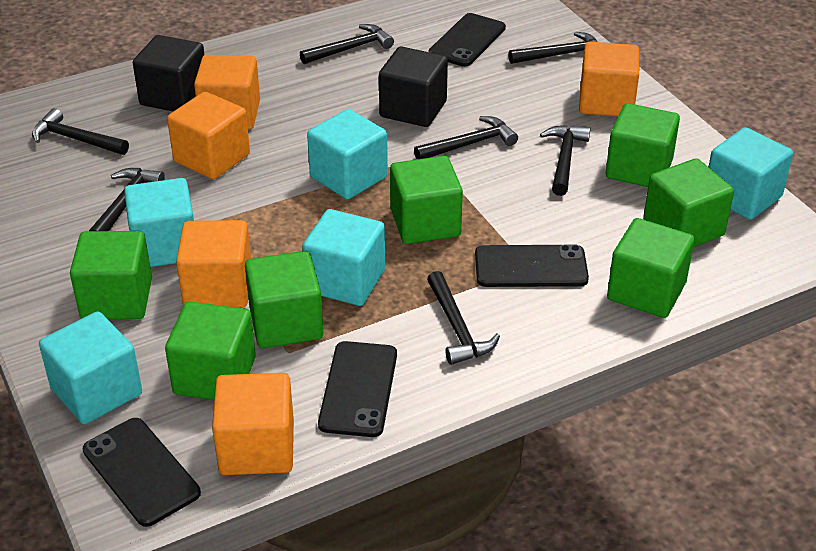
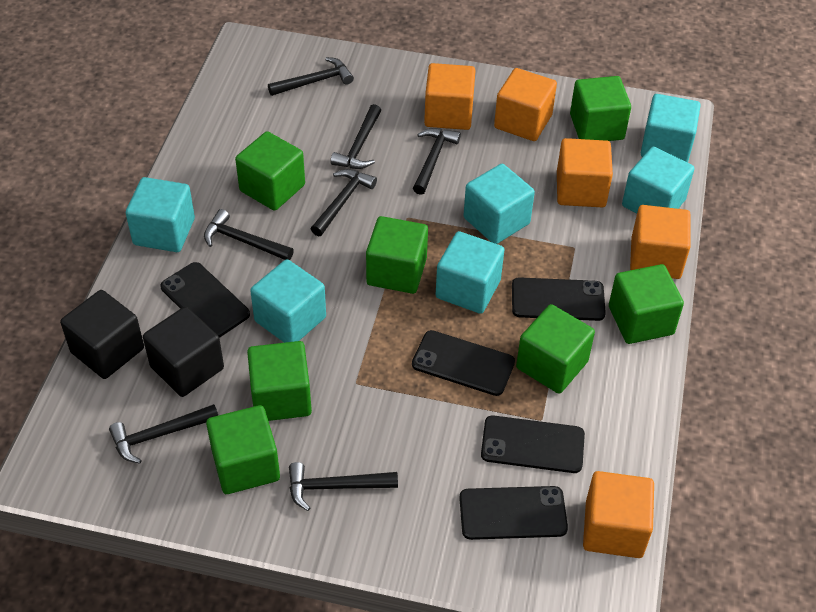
black phone: [83,418,201,527] [318,341,397,437] [428,13,506,67] [475,244,589,287] = 4 -> [160,262,250,338] [412,330,515,396] [459,486,568,540] [481,415,585,473] [512,277,606,321] = 5
turquoise cube: [39,311,142,424] [124,178,194,267] [302,209,385,306] [307,109,388,200] [709,127,793,220] = 5 -> [126,177,195,252] [250,259,326,343] [436,231,505,314] [464,164,535,244] [622,147,694,213] [641,94,701,163] = 6

